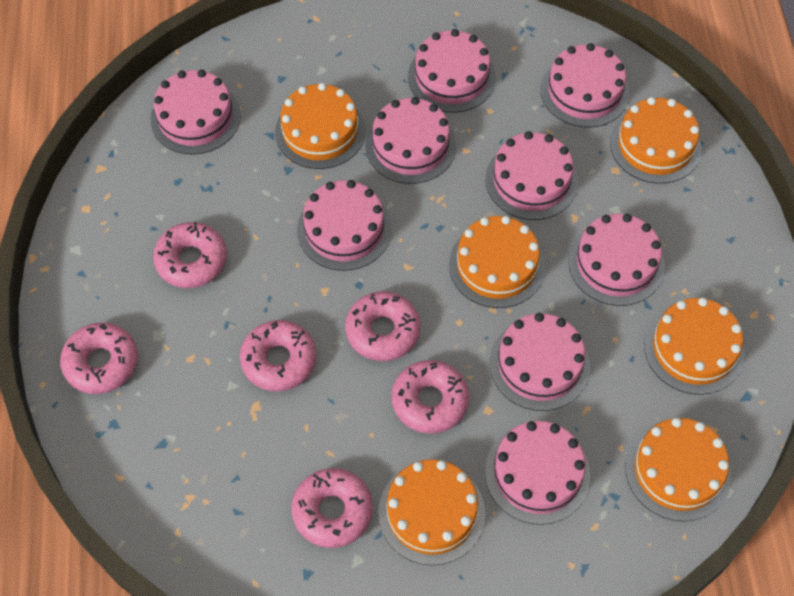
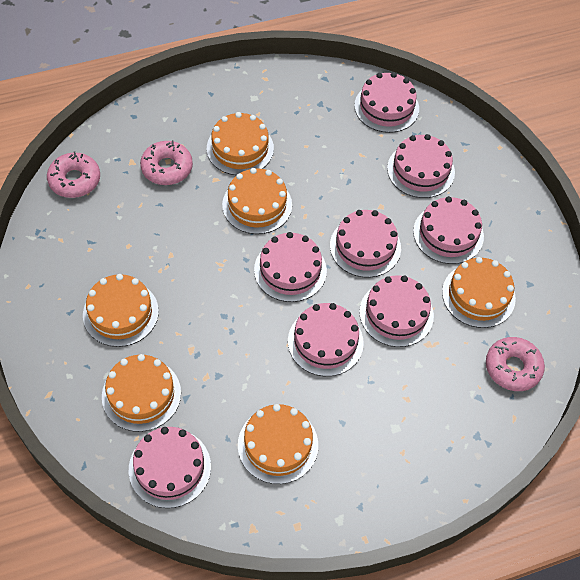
pink cake: [151,70,241,155] [297,180,392,271] [365,97,456,184] [408,29,496,113] [485,131,578,220] [485,421,590,525] [489,313,590,411] [541,43,630,128] [568,214,665,306] = 9 -> [129,427,211,508] [254,232,327,302] [288,303,364,376] [330,210,401,278] [354,72,419,133] [359,275,434,347] [387,134,455,198] [413,196,484,264] = 8
pink donut: [60,323,138,394] [153,222,227,288] [240,320,316,391] [292,468,373,548] [345,291,420,361] [392,360,469,434] = 6 -> [47,152,100,198] [140,140,193,185] [486,337,545,391] = 3

